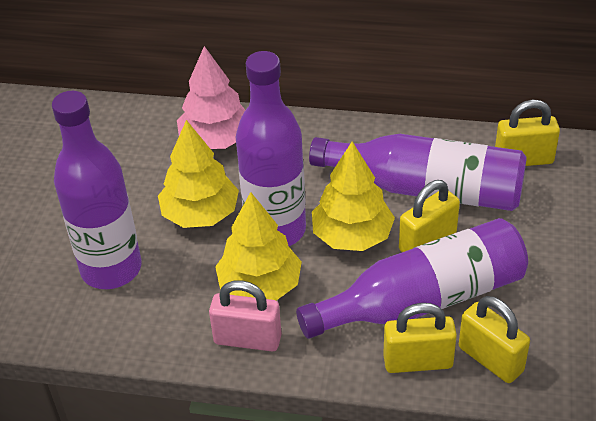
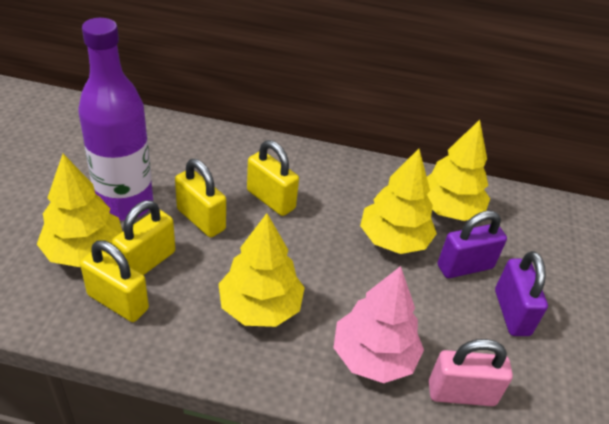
purple bottle: [52,91,142,289] [236,51,306,246] [296,218,528,339] [309,134,527,211] = 4 -> [78,18,153,221] = 1
purple padlock: none = 0 -> [438,211,507,278] [495,251,548,336] = 2
yellow tree: [158,120,239,228] [215,192,302,301] [312,141,395,251] = 3 -> [37,154,122,267] [218,213,305,327] [360,149,437,254] [427,120,490,221] = 4

